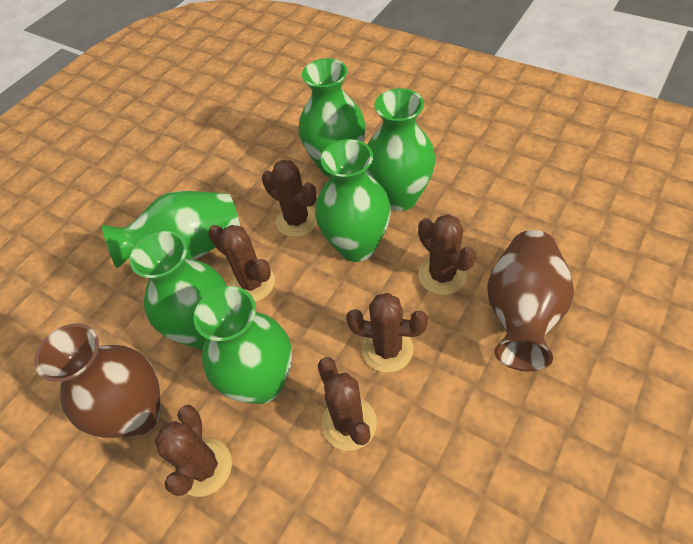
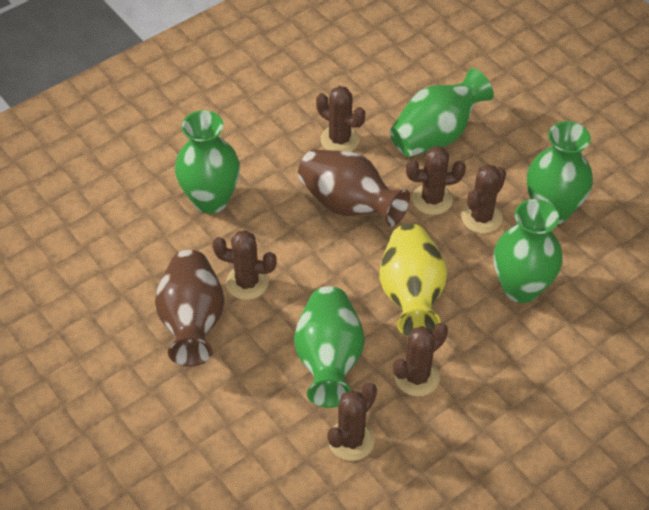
green vase: [102,191,240,269] [129,231,226,349] [193,286,292,404] [299,58,365,178] [315,139,391,262] [366,88,436,211] = 6 -> [175,110,240,214] [294,286,364,408] [390,68,494,157] [494,199,562,303] [527,121,593,224] = 5
yellow vase: none = 0 -> [379,224,447,336] = 1

